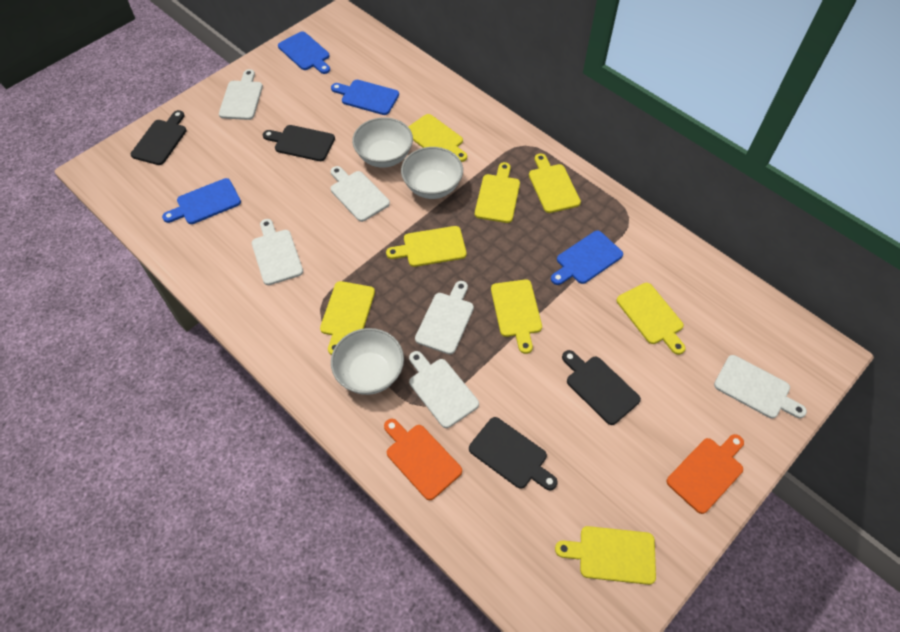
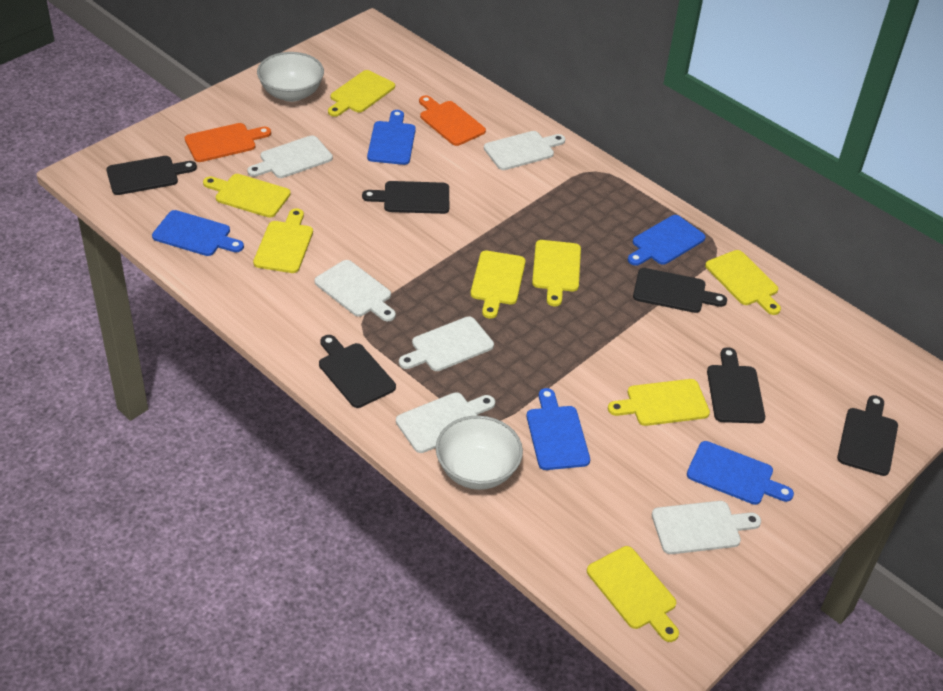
black cutting board: [131,110,187,165] [263,125,335,161] [469,417,558,490] [562,350,641,425] = 4 -> [106,156,197,195] [319,335,396,408] [362,181,449,214] [633,268,727,313] [707,347,765,424] [837,395,898,476] = 6
blue cutting board: [162,178,241,224] [278,31,330,74] [331,80,399,115] [551,231,623,285] = 4 -> [152,210,244,256] [367,110,416,165] [527,388,590,470] [628,215,706,266] [687,441,794,505] = 5
white bowl: [331,328,404,395] [352,117,413,168] [401,147,463,199] = 3 -> [257,52,324,102] [436,416,523,490] = 2

